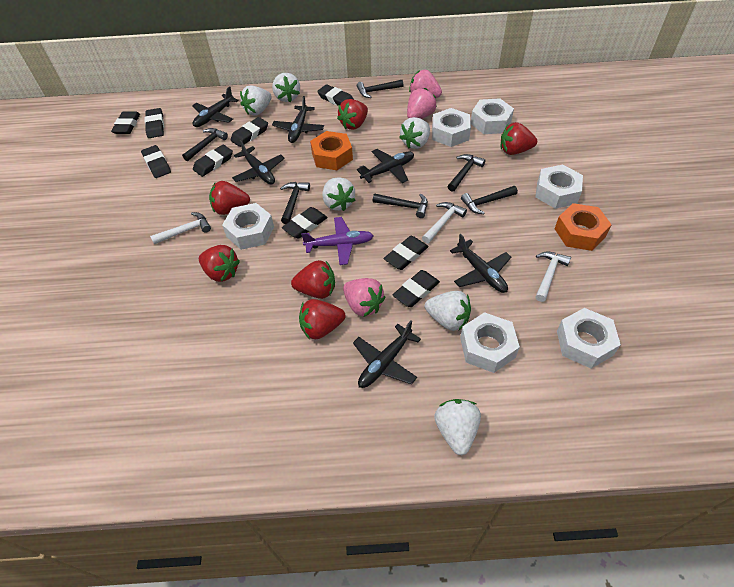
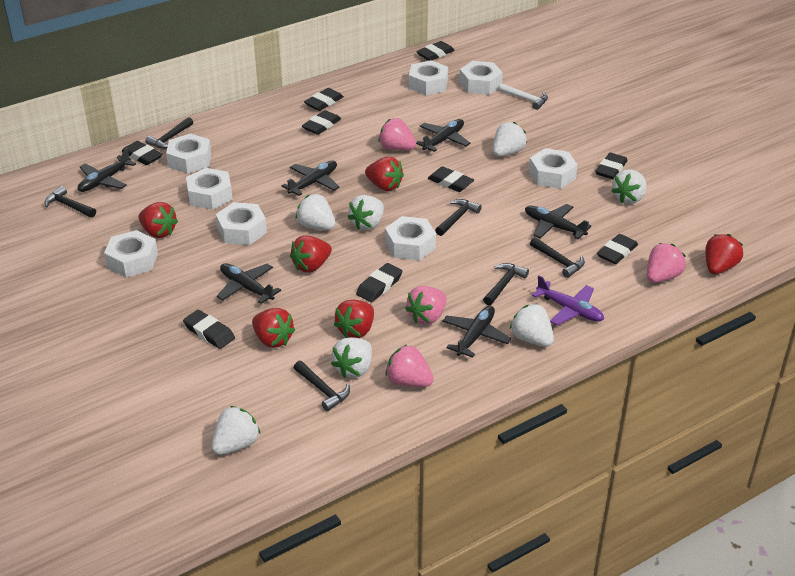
orange nut: [310,131,353,170] [555,203,612,251] = 2 -> none = 0
pink strawberry: [343,278,385,317] [407,88,437,119] [409,70,442,98] = 3 -> [378,118,416,150] [385,345,434,387] [405,286,447,325] [647,243,686,283] = 4
white hammer: [150,212,211,244] [422,202,467,244] [535,252,571,302] = 3 -> [499,83,548,110] = 1
white nut: [222,203,274,250] [432,108,471,147] [460,312,520,373] [471,98,514,134] [535,164,583,209] [557,308,621,368] = 6 -> [104,230,158,277] [166,133,211,174] [186,168,233,210] [216,202,267,245] [385,216,436,261] [409,60,448,95] [459,61,503,95] [529,148,577,189] = 8
white strawberry: [240,85,272,115] [272,73,300,102] [323,177,355,211] [399,117,430,149] [425,291,471,331] [434,399,481,455] = 6 -> [211,406,260,455] [296,194,336,230] [331,337,372,378] [347,195,384,230] [493,122,527,156] [510,303,554,347] [611,169,647,204] = 7

